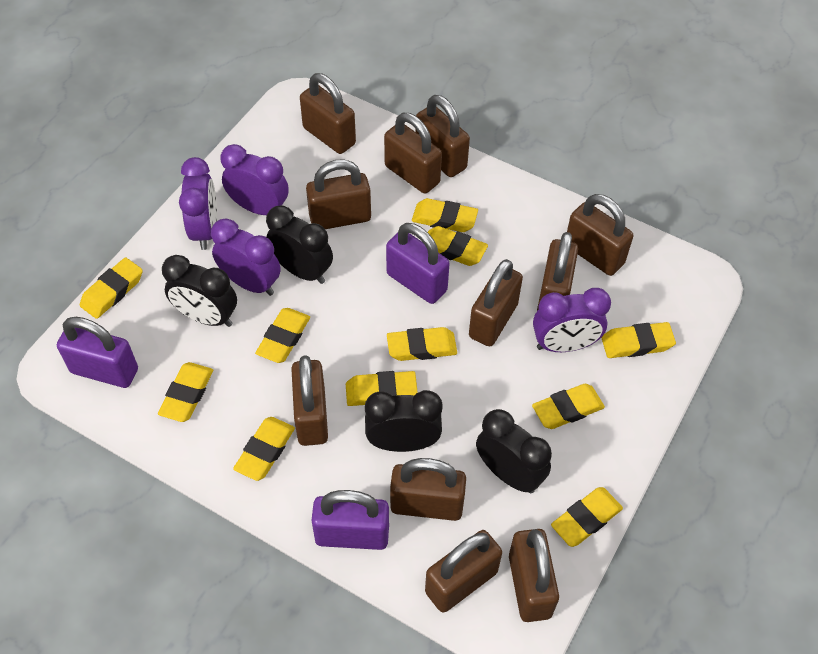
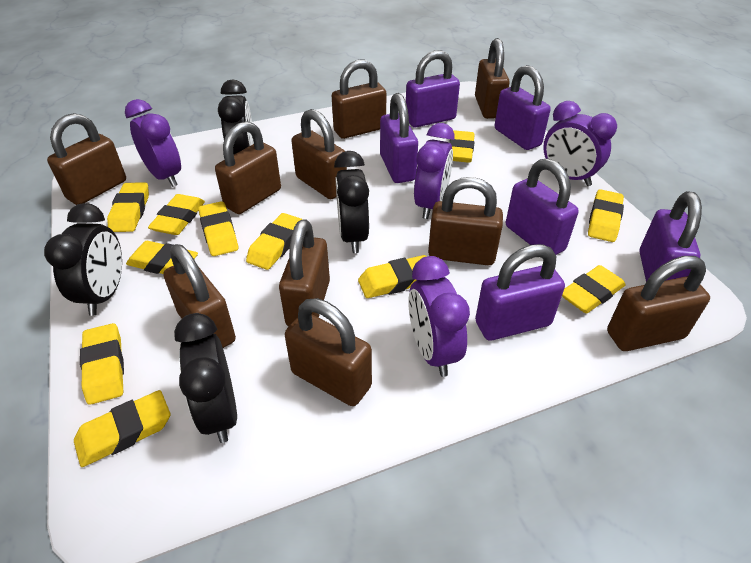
brown padlock: [291,355,328,446] [300,73,356,154] [306,159,371,229] [384,113,442,193] [390,458,466,521] [415,95,470,177] [425,530,502,613] [469,259,523,346] [509,529,559,622] [537,232,578,311] [567,194,633,276] = 11 -> [47,113,126,205] [163,244,236,348] [215,121,281,214] [279,219,330,326] [285,298,372,406] [292,109,347,199] [332,60,386,139] [428,177,503,265] [475,38,510,119] [607,256,710,351] = 10
purple padlock: [57,317,138,388] [311,490,389,550] [386,223,449,304] = 3 -> [380,93,418,183] [406,50,460,128] [475,244,565,341] [495,65,551,150] [506,158,579,255] [639,191,702,281] = 6

